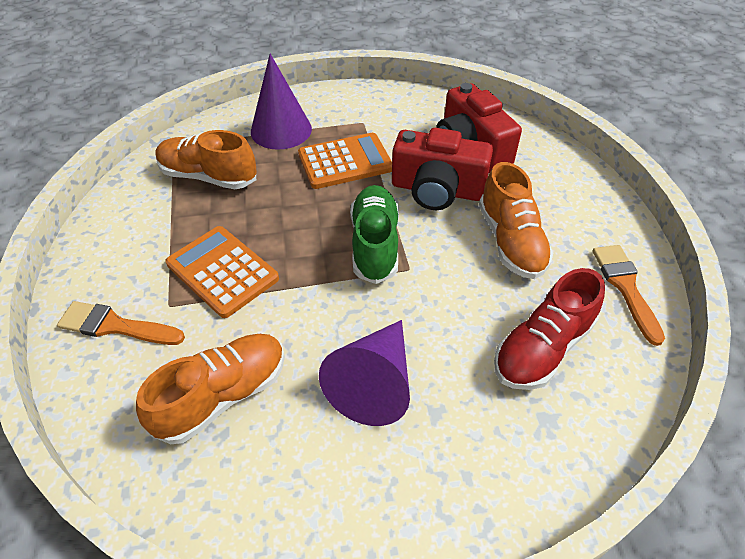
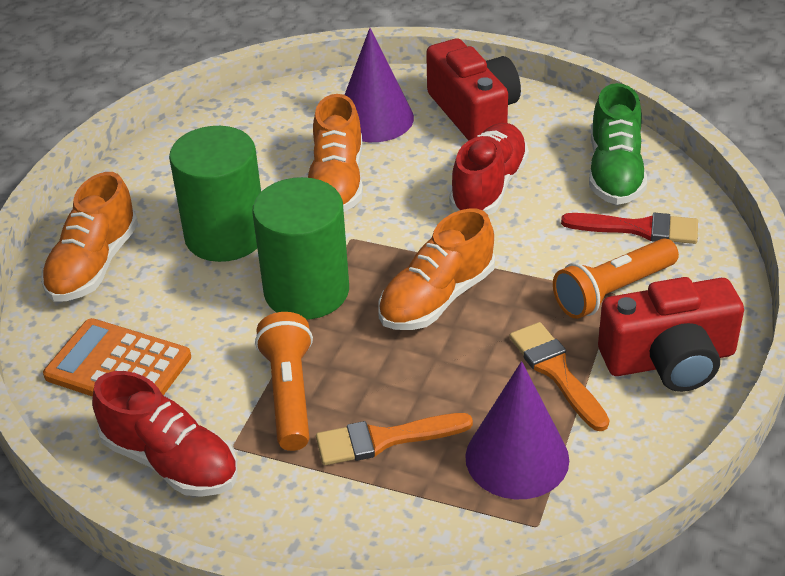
green cylinder: none = 0 -> [169,126,261,262] [252,177,349,320] = 2
orange calculator: [165,226,279,318] [298,133,392,189] = 2 -> [43,318,191,397] = 1
orange flashlight: none = 0 -> [255,312,313,451] [553,238,679,319] = 2
red brush: none = 0 -> [561,213,698,244] = 1
red shoe: [494,268,605,390] = 1 -> [92,371,238,497] [449,123,529,215] = 2

